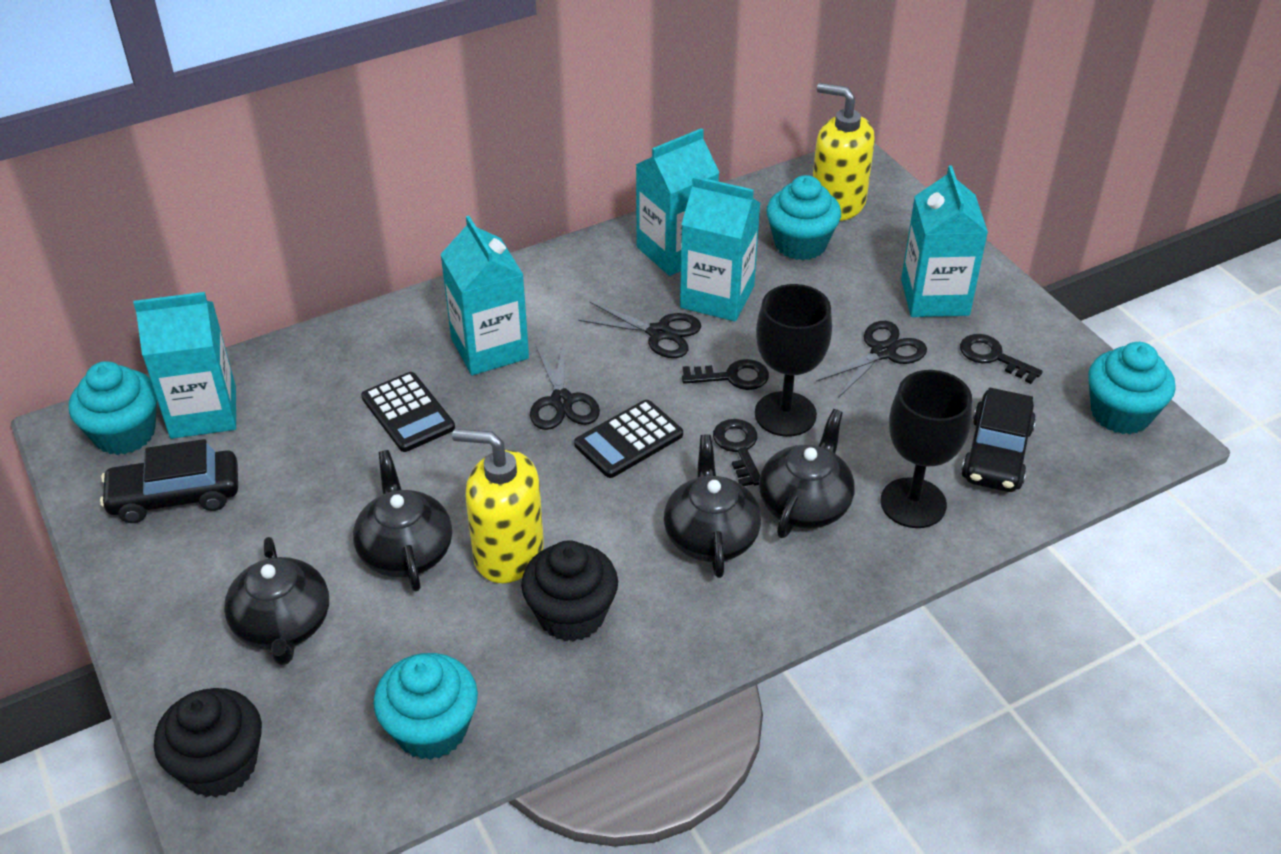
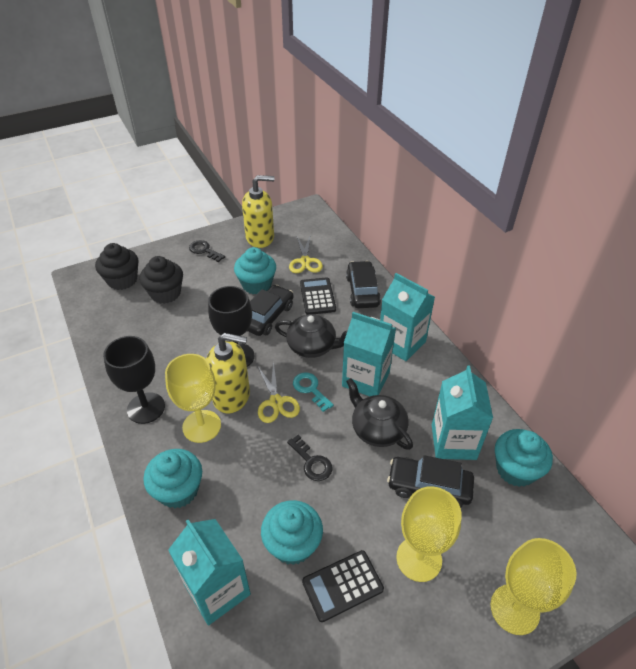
black car: [100,439,238,523] [961,388,1036,492] = 2 -> [247,285,293,336] [346,261,381,308] [387,455,474,508] = 3
black key: [682,359,769,390] [713,419,760,486] [960,334,1043,384] = 3 -> [189,240,225,262] [287,435,333,481] = 2
black scissors: [530,341,600,430] [578,302,701,358] [816,321,927,398] = 3 -> none = 0
black teapot: [224,537,329,665] [353,450,452,591] [664,434,761,578] [759,409,855,538] = 4 -> [275,314,348,358] [346,378,413,450] = 2
turquoise carton: [133,292,236,439] [440,216,529,375] [636,128,719,276] [680,176,760,322] [901,166,988,317] = 5 -> [168,519,251,625] [342,312,396,396] [380,273,435,361] [432,365,493,460] = 4
turquoise key: none = 0 -> [293,372,334,412] = 1
yellow goblet: none = 0 -> [165,354,221,443] [396,486,462,582] [490,538,576,635] = 3
yellow scissors: none = 0 -> [258,361,300,423] [289,236,323,273] = 2

